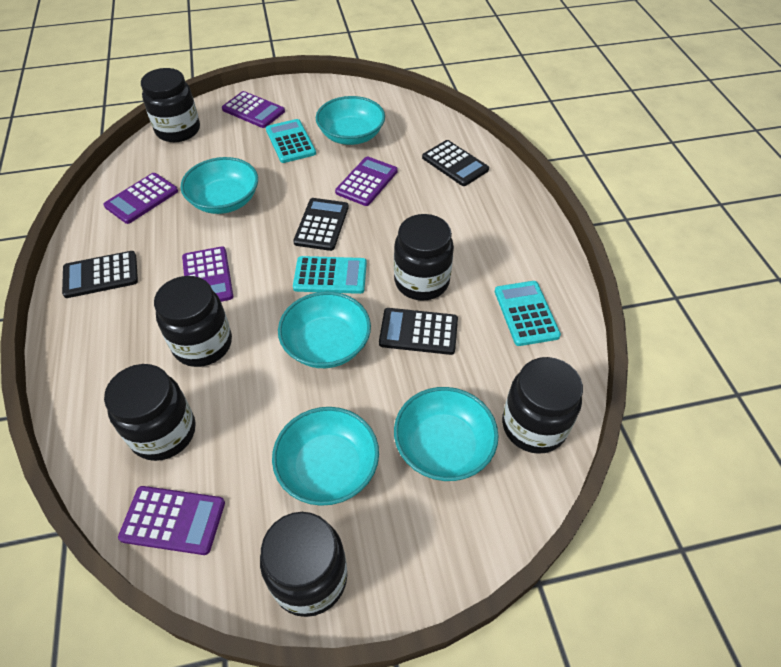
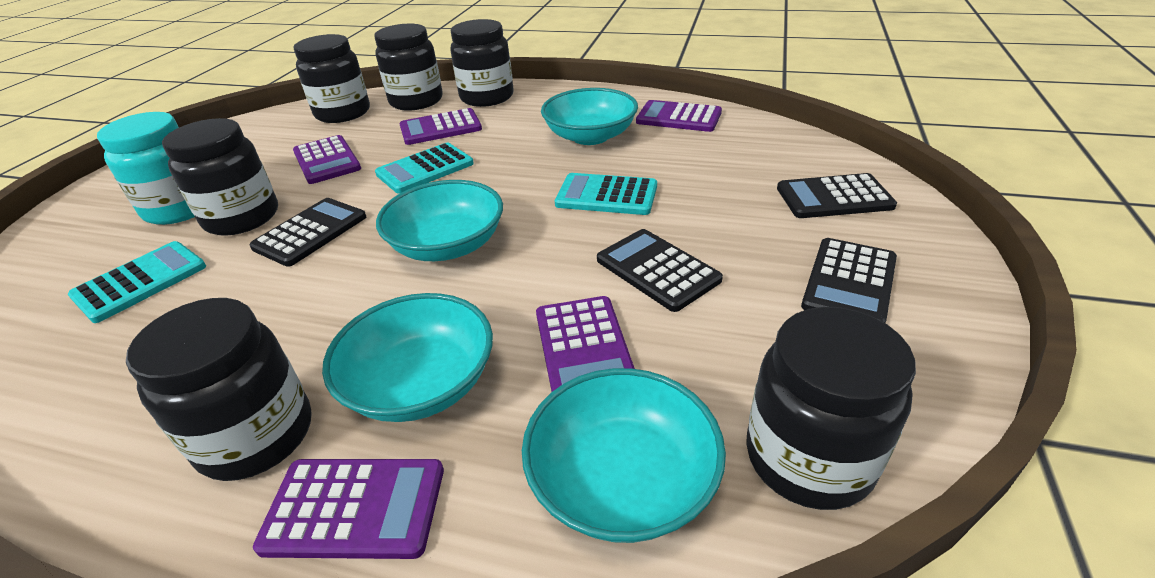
turquoise bowl: [180,157,258,214] [272,407,379,506] [278,292,371,368] [316,96,385,145] [394,387,499,481] = 5 -> [322,293,493,422] [376,180,503,261] [522,368,726,543] [541,88,638,145] = 4
turquoise jar: none = 0 -> [97,112,195,225] = 1

